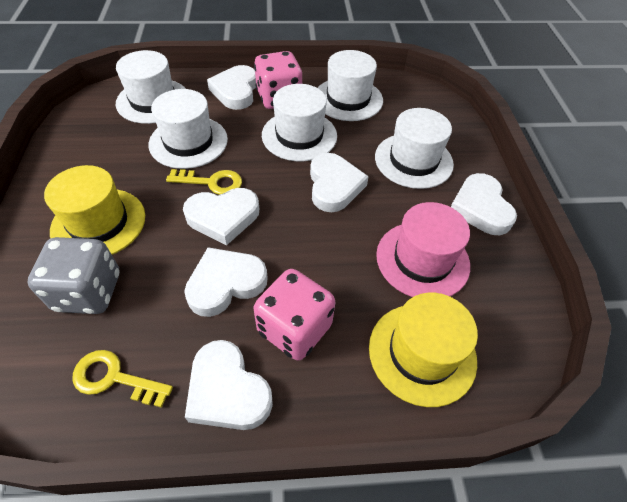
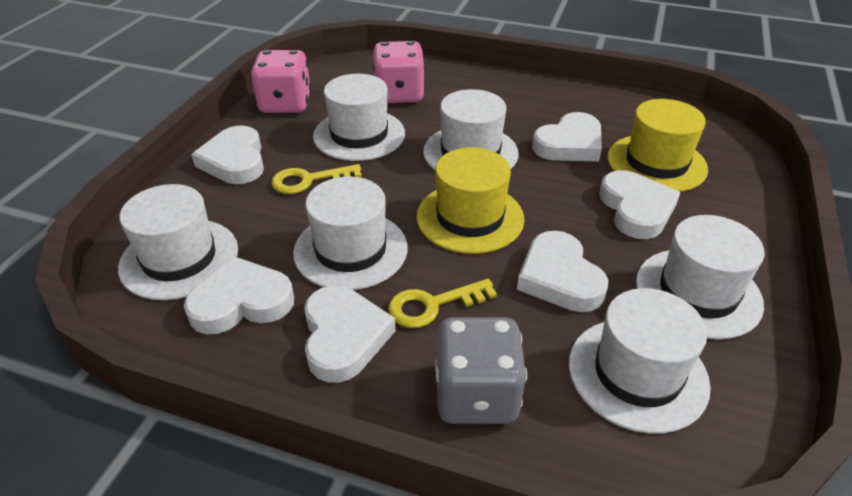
pink hat: [376,202,470,297] = 1 -> none = 0
white hat: [116,50,186,124] [149,89,228,169] [262,84,337,161] [318,50,383,121] [375,108,454,189] = 5 -> [118,184,238,300] [293,177,408,290] [313,74,405,161] [423,89,519,170] [569,288,711,434] [636,215,765,339] = 6

